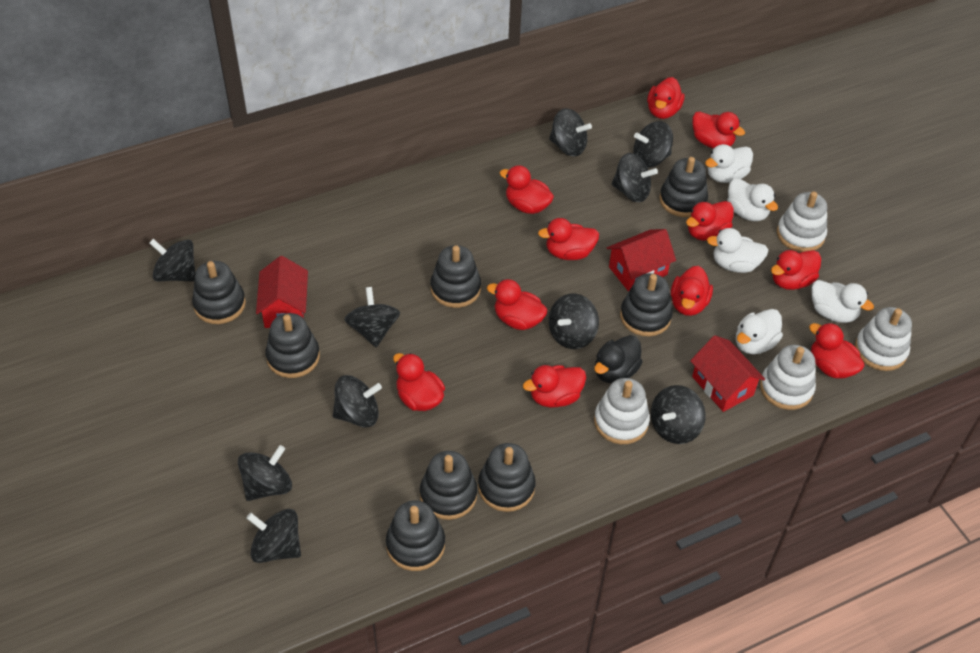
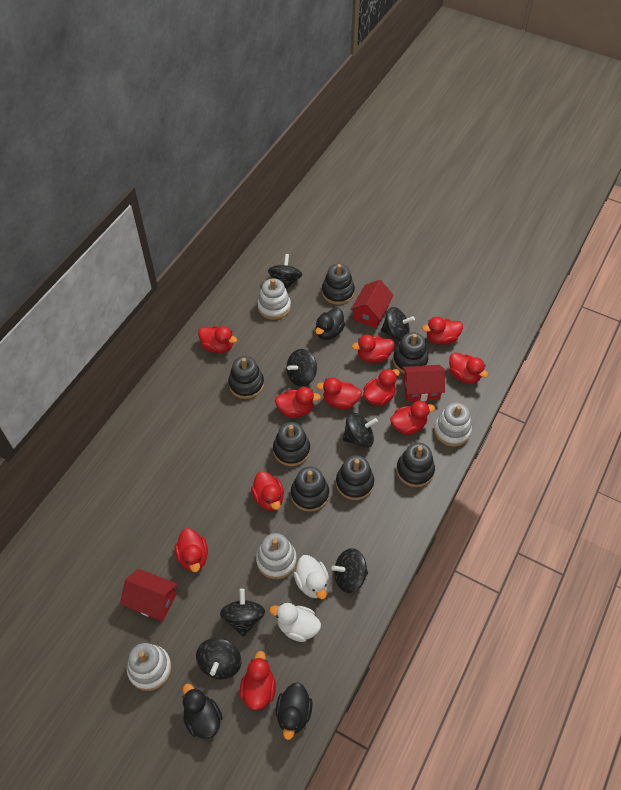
black duck: [594,335,642,383] = 1 -> [182,683,223,739] [276,682,313,740] [315,308,345,340] = 3
black spinning top: [149,239,195,282] [238,445,292,501] [246,509,301,563] [333,375,382,428] [344,287,400,348] [549,108,592,156] [549,294,599,349] [612,153,658,202] [633,121,673,168] [651,385,706,444] = 10 -> [196,638,241,679] [220,589,265,637] [268,254,302,289] [286,349,317,387] [331,548,368,593] [343,413,378,448] [381,307,415,341] = 7
black stacking toy: [192,261,246,324] [265,313,320,378] [386,500,445,571] [420,451,477,520] [430,245,481,308] [478,443,536,512] [620,273,673,336] [659,157,708,217] = 8 -> [228,356,264,399] [273,422,310,466] [291,467,329,512] [322,264,355,305] [336,455,374,500] [393,332,428,373] [396,443,435,487] = 7
white duck: [705,144,753,183] [707,228,769,273] [727,178,778,221] [736,309,783,354] [811,280,874,323] = 5 -> [270,603,321,642] [294,555,329,599] = 2

